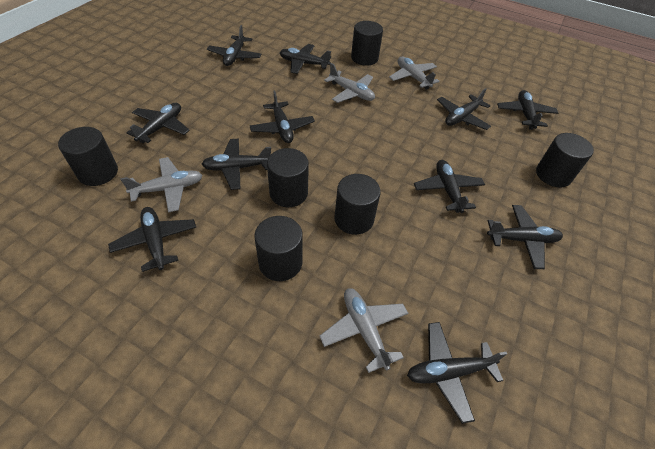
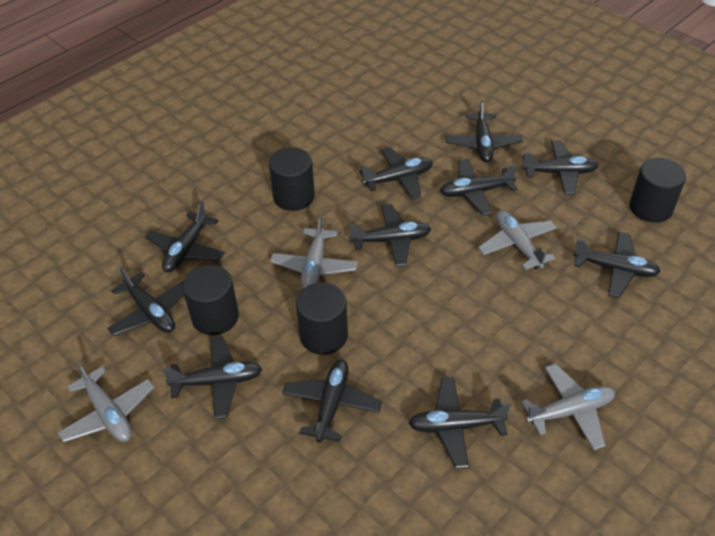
black cylinder: [58,127,118,186] [254,216,303,281] [267,148,309,207] [334,174,381,235] [351,21,383,66] [536,133,594,188] = 6 -> [183,265,239,335] [269,147,315,211] [296,283,348,355] [629,158,686,223] = 4

